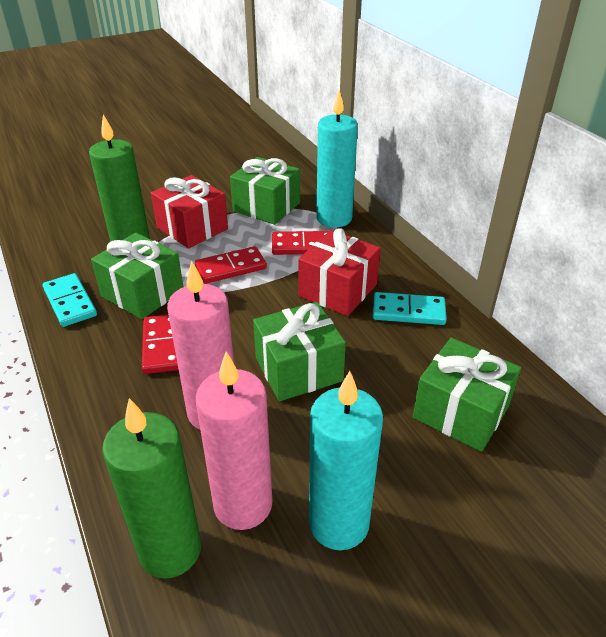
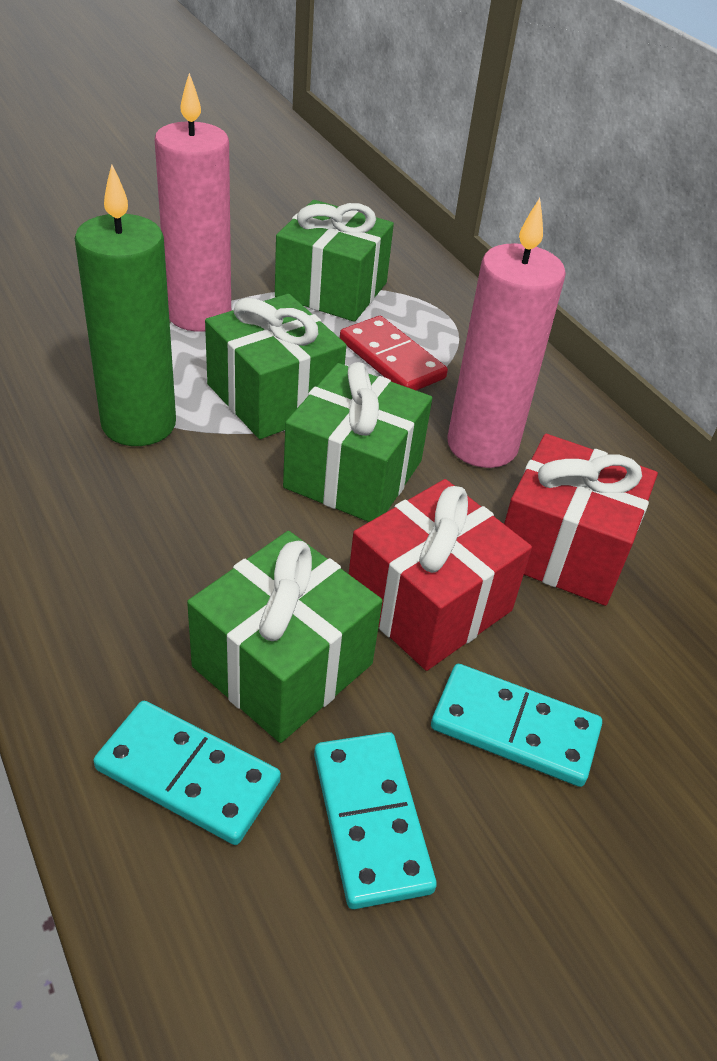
green candle: [89,114,150,242] [102,398,201,579] = 2 -> [75,164,176,446] = 1
red domino: [142,315,179,374] [195,246,267,284] [272,231,329,255] = 3 -> [340,316,448,391] = 1
turquoise candle: [309,371,383,550] [316,90,358,228] = 2 -> none = 0
turquoise domino: [43,273,97,327] [373,292,447,325] = 2 -> [94,701,281,845] [314,732,437,909] [431,664,602,787] = 3

